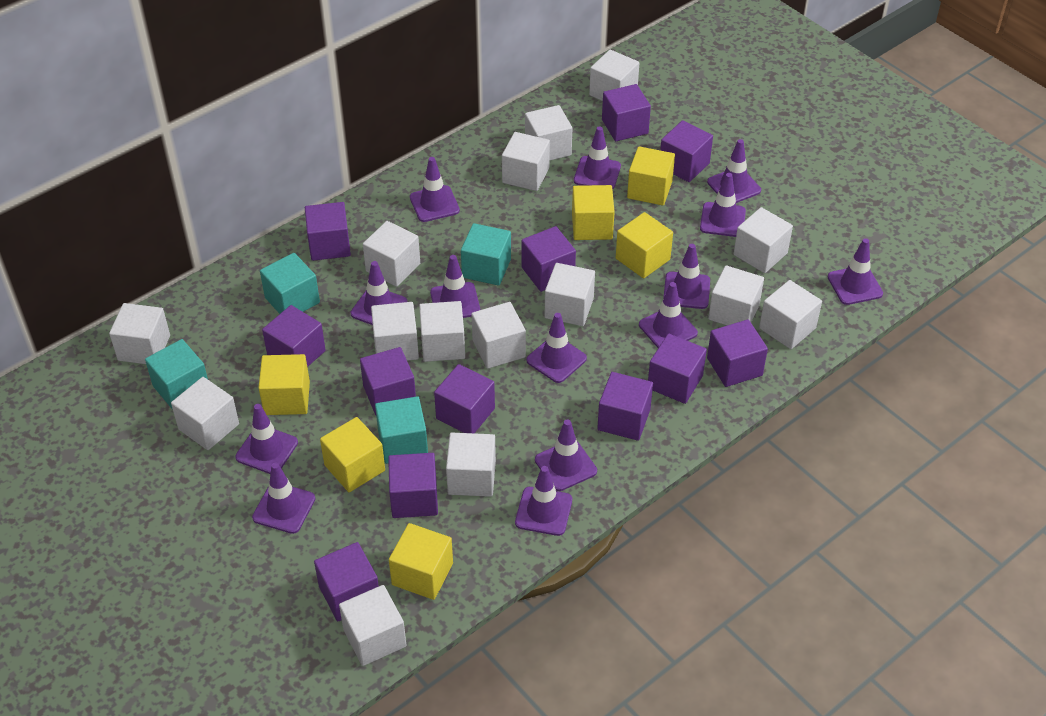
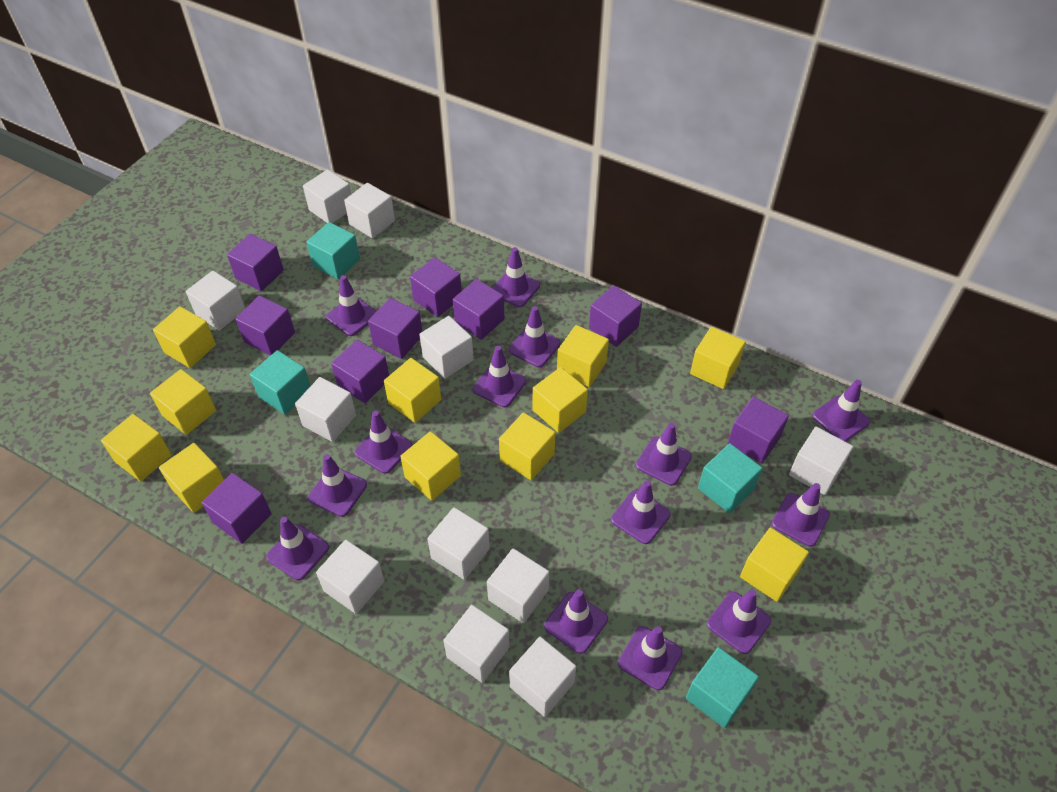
purple cube: [262,305,326,367] [305,202,351,261] [314,542,379,621] [360,347,416,415] [388,453,438,518] [434,364,495,433] [521,226,576,292] [597,372,653,441] [602,84,651,141] [648,334,707,404] [660,120,713,182] [707,319,768,387] = 12 -> [202,473,271,544] [227,234,284,291] [236,296,295,356] [331,340,389,403] [368,298,422,359] [410,257,462,317] [453,279,505,340] [589,285,642,347] [727,397,789,464] = 9
white cube: [109,303,170,364] [171,377,239,450] [339,585,407,666] [363,221,420,287] [371,302,419,361] [419,301,465,362] [446,433,496,497] [472,302,526,369] [502,132,550,191] [525,105,572,161] [545,263,595,326] [589,50,639,101] [708,265,764,325] [734,207,793,273] [759,280,822,349] = 15 -> [186,271,246,331] [295,377,356,442] [303,170,351,223] [316,540,384,614] [344,183,395,238] [419,316,474,379] [427,507,490,580] [443,605,510,683] [487,548,549,623] [509,637,576,717] [789,427,853,495] = 11
yellow cube: [259,354,310,415] [320,417,385,492] [389,523,453,600] [572,185,615,240] [616,212,673,278] [627,146,675,206] = 6 -> [101,414,172,482] [150,369,216,435] [153,306,216,368] [159,443,224,513] [384,358,441,423] [400,431,461,501] [499,412,556,480] [533,367,588,433] [557,325,609,387] [690,327,746,389] [740,528,809,602] = 11

